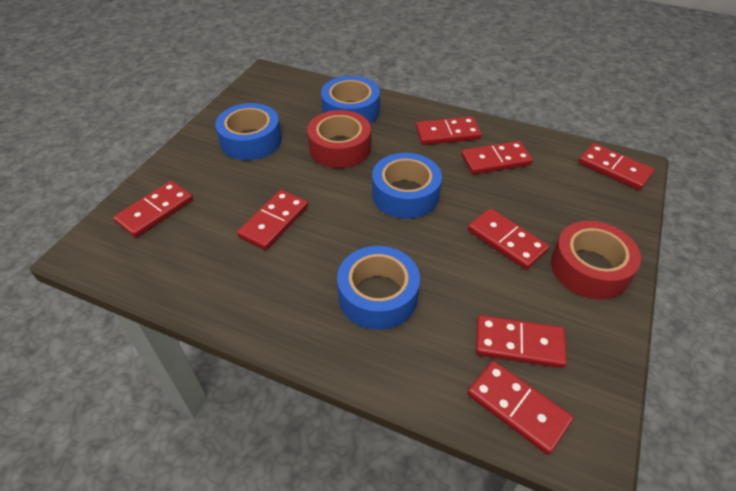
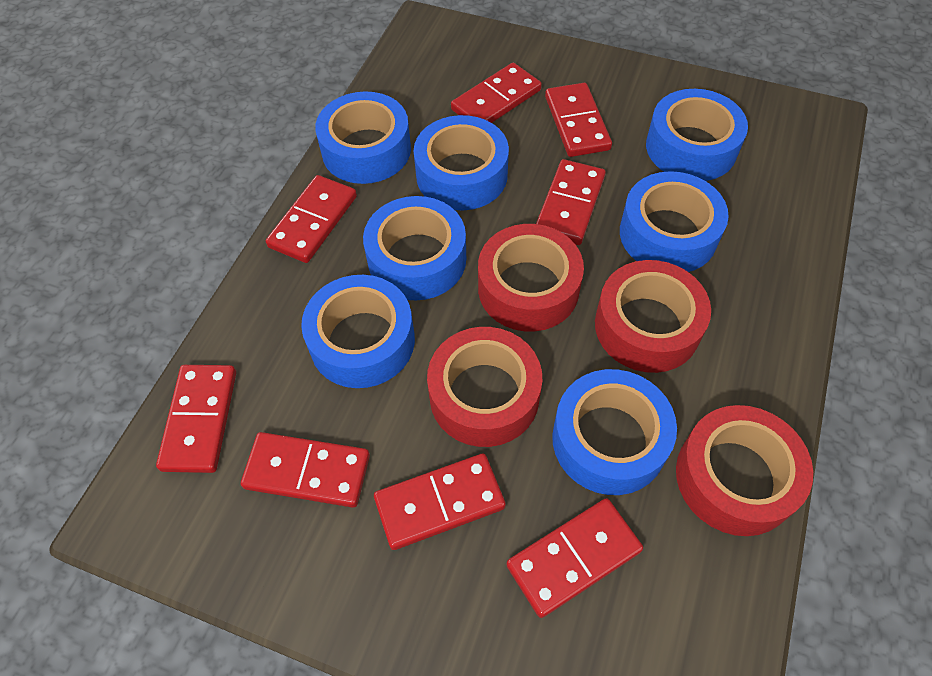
blue tape: [215,103,282,160] [321,76,380,124] [337,246,420,330] [372,153,442,219] = 4 -> [301,275,415,388] [315,91,411,184] [363,196,466,300] [414,115,509,210] [552,369,677,495] [620,171,729,272] [646,89,748,181] = 7
red tape: [307,110,371,169] [551,221,641,300] = 2 -> [427,327,542,447] [478,224,584,332] [595,260,711,373] [676,405,813,536] = 4

